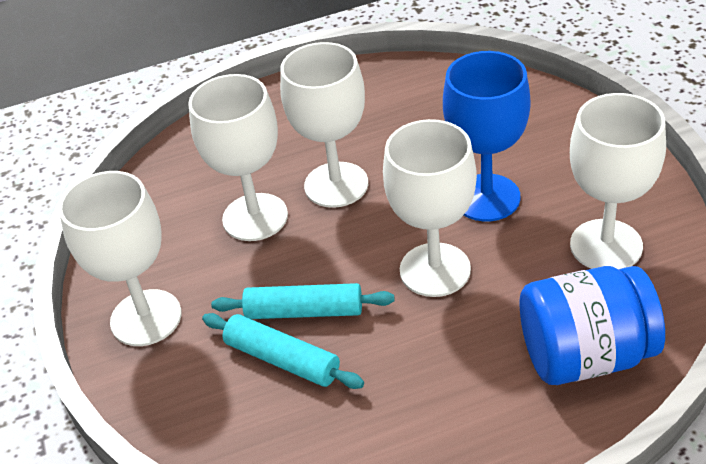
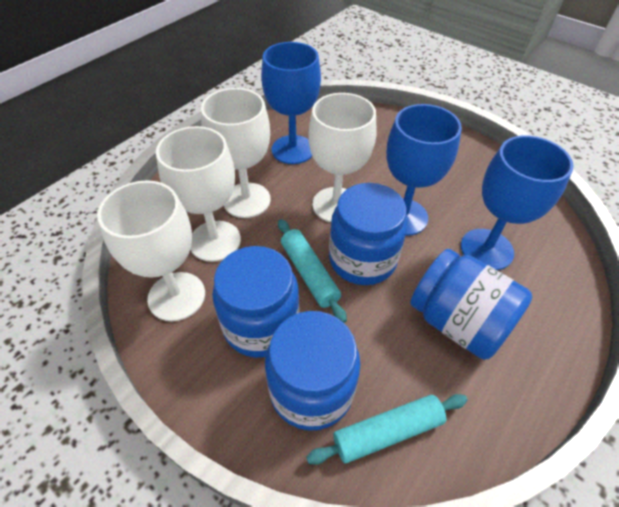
blue goblet: [443,51,530,221] = 1 -> [261,42,321,164] [386,104,462,236] [461,136,574,270] = 3
blue jar: [519,266,665,385] = 1 -> [212,246,299,358] [265,311,361,431] [329,183,407,285] [410,249,532,360] = 4
white goblet: [59,171,181,346] [188,74,288,241] [280,42,368,208] [383,119,477,297] [570,93,666,270] = 5 -> [97,180,205,321] [156,126,241,262] [201,88,271,218] [308,93,376,222] = 4

